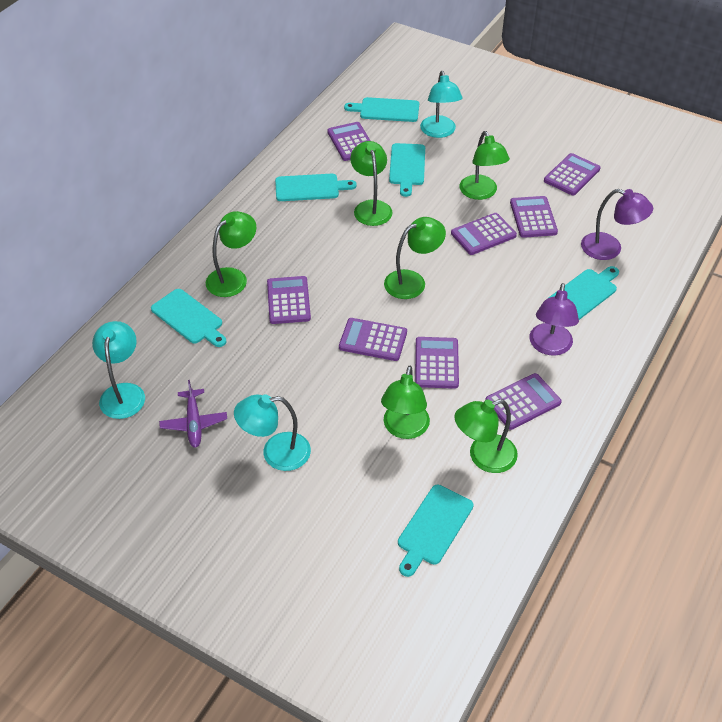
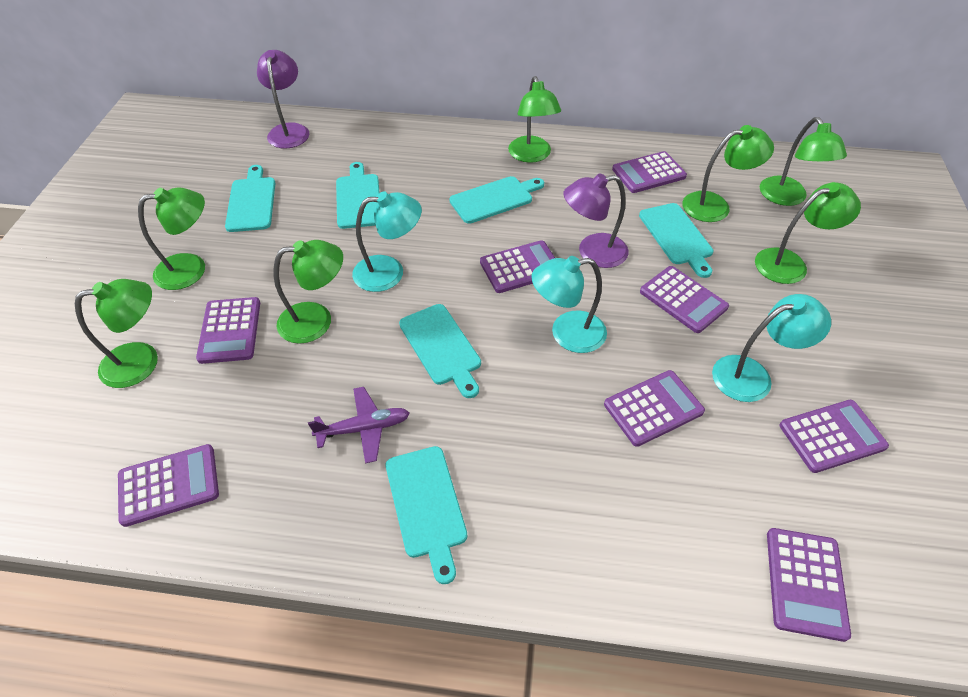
green lamp: [206,211,256,297] [350,141,392,226] [381,366,430,439] [384,217,446,299] [455,399,518,473] [459,131,510,200] = 6 -> [75,279,158,388] [138,187,205,290] [274,240,343,344] [508,76,561,163] [682,125,774,222] [755,182,861,284] [760,117,847,206] = 7

